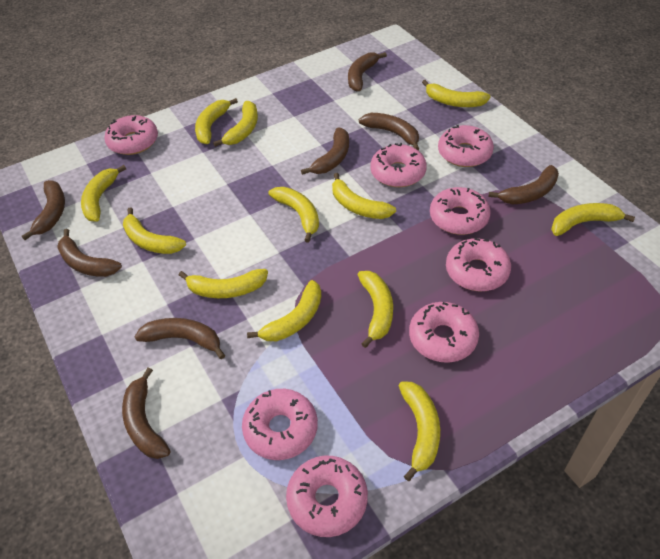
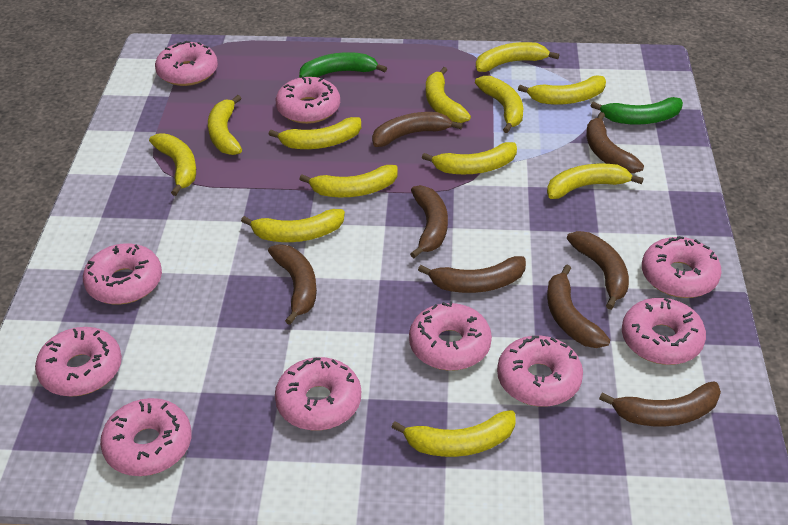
green banana: none = 0 -> [299,52,387,78] [591,97,683,125] = 2
pink donut: [104,115,158,155] [242,389,318,460] [286,456,368,537] [370,143,427,187] [409,302,479,363] [430,187,491,235] [438,125,494,167] [446,238,511,291] = 8 -> [35,327,122,397] [83,243,162,304] [100,398,192,476] [155,41,218,86] [275,357,361,430] [276,77,340,124] [409,301,492,371] [497,335,583,407] [622,298,706,365] [642,236,722,298] = 10

